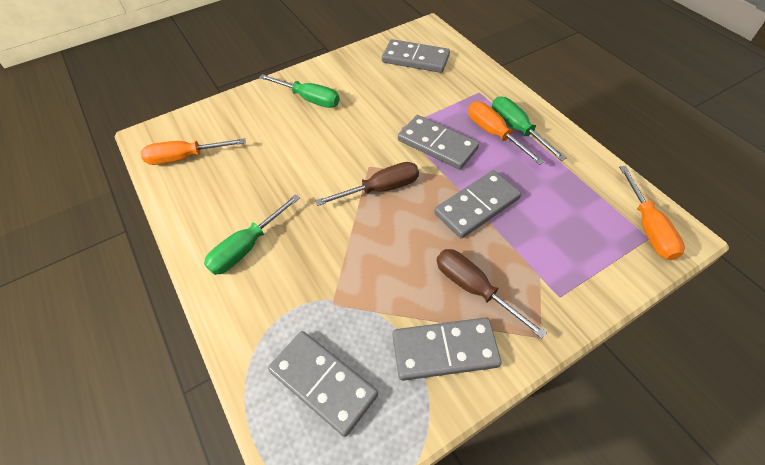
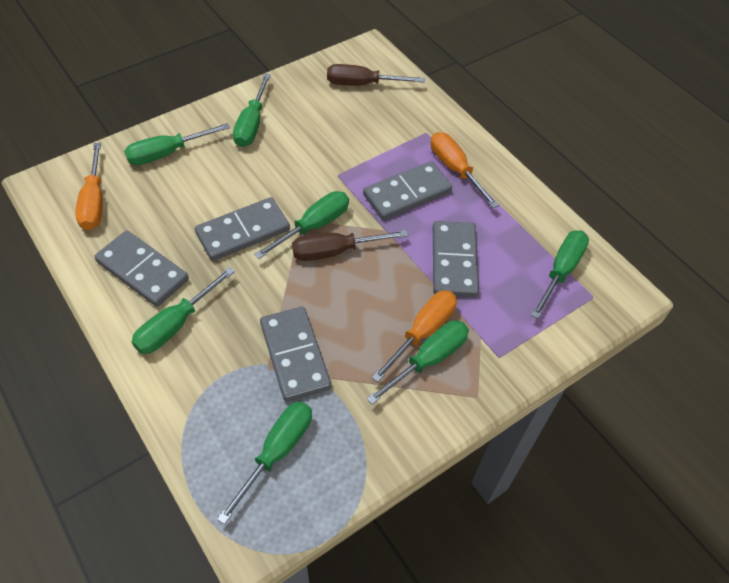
green screwdriver: [204,194,300,275] [259,74,340,108] [492,97,566,161] = 3 -> [124,123,230,165] [132,267,235,354] [217,401,312,525] [233,74,271,147] [254,191,349,259] [367,320,469,405] [531,230,589,319] = 7

